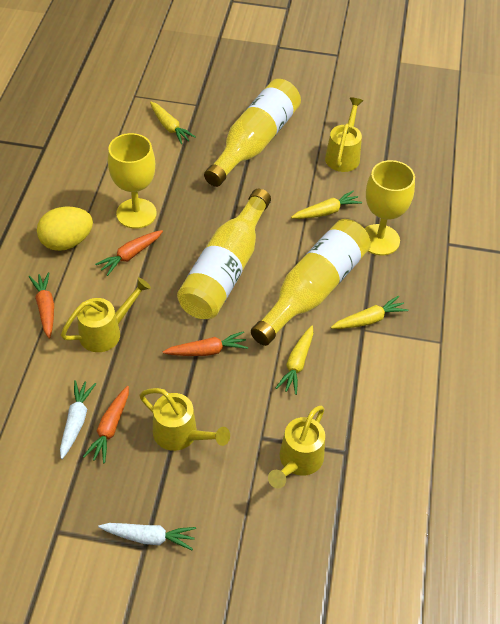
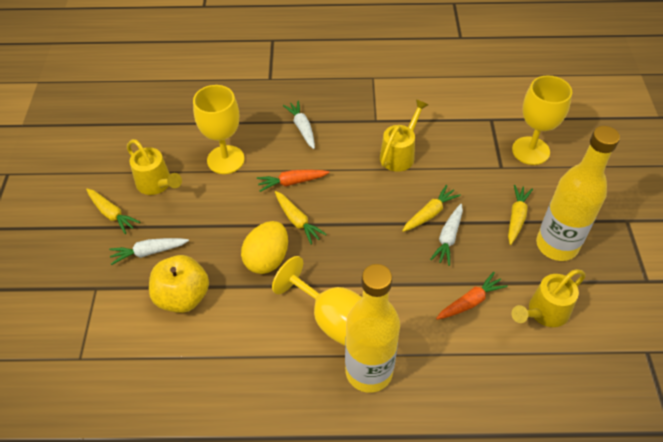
orange carrot: [29,272,54,339] [83,386,129,463] [95,230,163,276] [163,331,248,356] = 4 -> [257,169,330,192] [436,272,508,320] = 2
white carrot: [60,380,96,459] [98,523,196,550] = 2 -> [109,238,189,265] [283,101,315,149] [430,204,463,266] = 3
yellow apple: none = 0 -> [149,255,209,313] = 1
yellow bottle: [177,188,271,319] [204,79,301,187] [251,219,371,346] = 3 -> [345,264,400,393] [536,126,620,261] = 2
yellow goblet: [108,133,157,229] [365,160,415,255] = 2 -> [193,85,245,174] [272,256,362,346] [512,75,572,165] = 3
yellow watering can: [61,277,151,352] [139,388,230,451] [268,406,325,488] [325,97,363,172] = 4 -> [127,139,182,195] [380,99,428,172] [512,269,586,327] = 3

